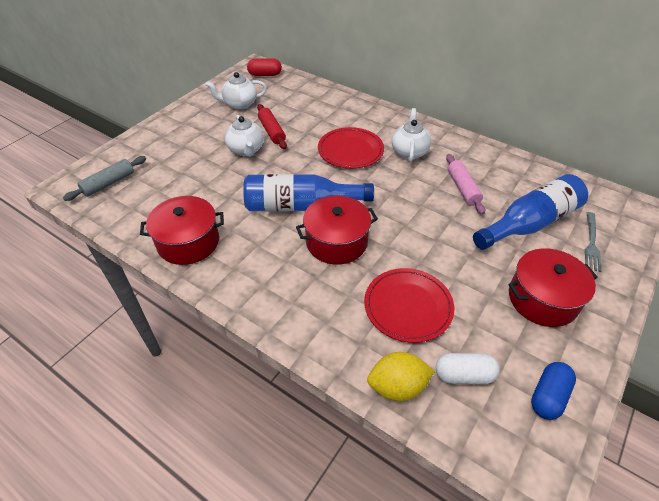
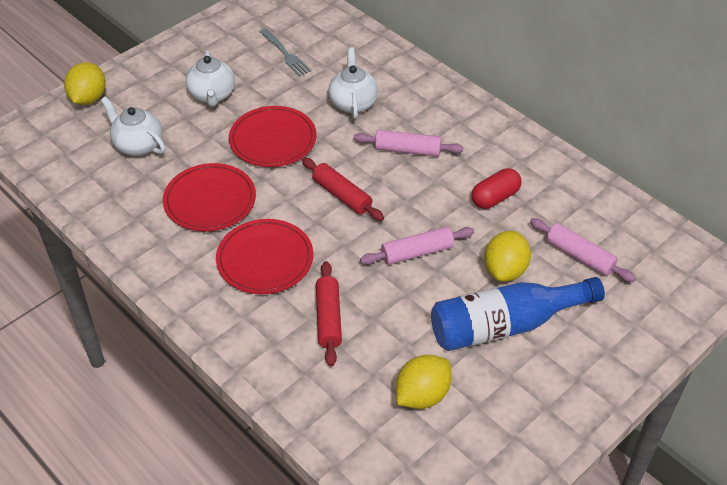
blue bottle: [243,174,374,212] [473,174,588,250] = 2 -> [431,277,605,351] = 1
blue capsule: [531,362,576,420] = 1 -> none = 0
grey rolling pin: [63,156,146,201] = 1 -> none = 0
pink rolling pin: [446,154,485,215] = 1 -> [353,130,463,157] [360,227,474,265] [530,218,636,282] = 3
red plate: [318,127,384,169] [364,268,454,343] = 2 -> [163,163,256,231] [216,219,313,294] [229,106,317,167] = 3
red pot: [140,196,224,265] [296,196,378,265] [508,248,598,327] = 3 -> none = 0
red rolling pin: [257,104,287,149] = 1 -> [302,158,384,221] [316,261,342,366] = 2
white capsule: [436,353,500,384] = 1 -> none = 0
yellow lemon: [367,352,435,401] = 1 -> [64,62,106,105] [396,355,452,409] [484,231,531,282] = 3

